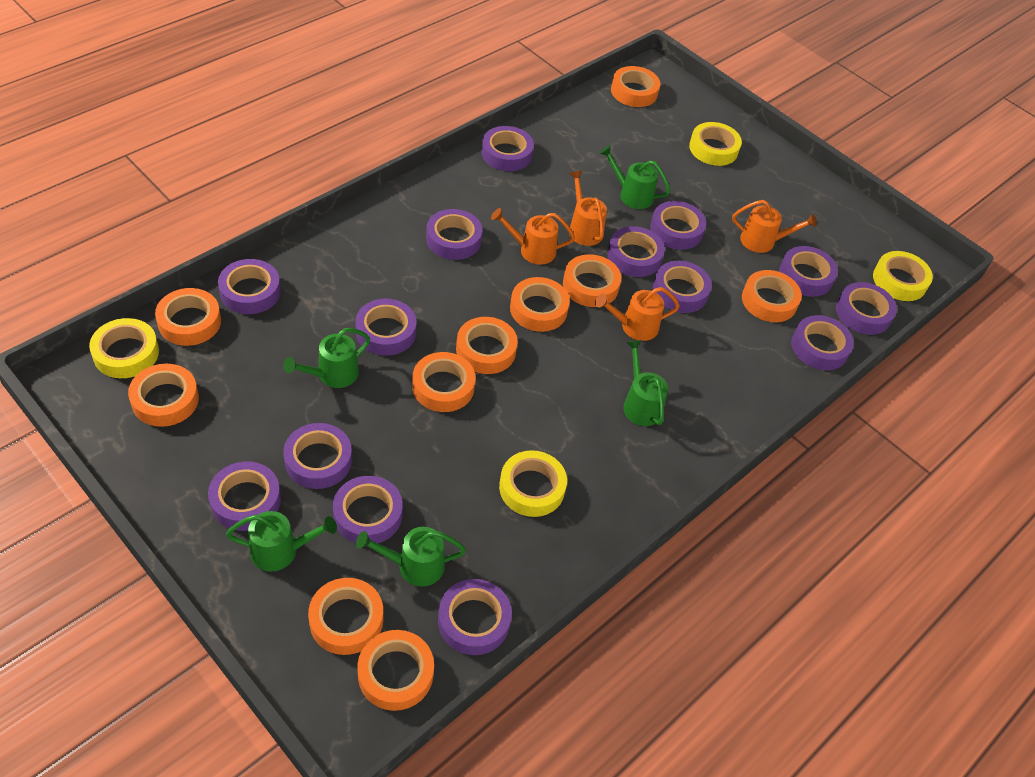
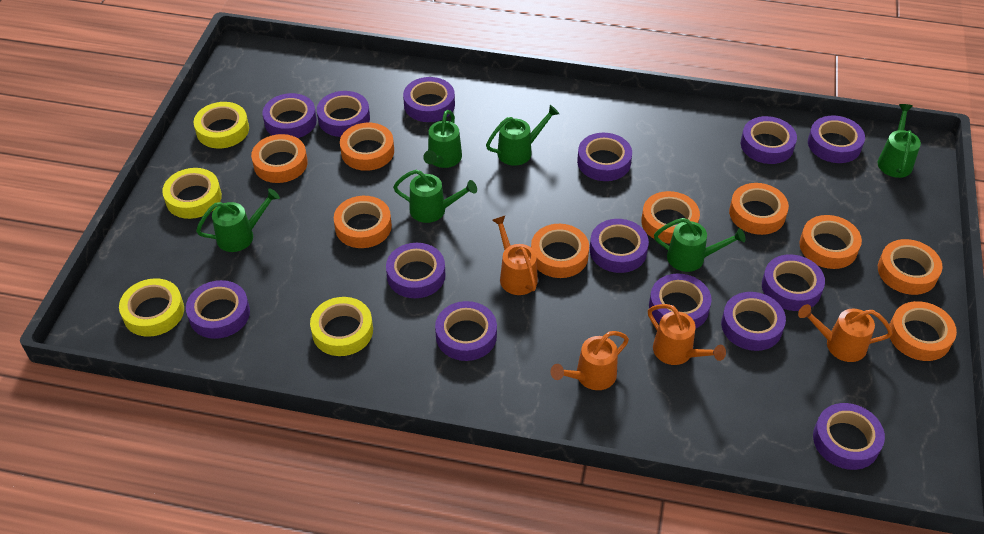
green watering can: [226,511,337,571] [283,328,370,388] [356,527,466,587] [600,145,670,209] [623,340,668,426] = 5 -> [196,188,280,252] [393,170,477,223] [423,110,462,168] [486,105,559,166] [654,218,746,272] [878,104,921,178] = 6
orange tape: [128,364,199,427] [155,288,221,346] [308,578,383,655] [358,630,434,711] [412,352,476,412] [456,317,518,374] [510,277,570,332] [563,254,621,307] [611,66,660,107] [742,270,802,322] = 10 -> [251,134,308,183] [334,196,392,248] [340,123,394,171] [531,224,589,278] [641,191,700,244] [729,183,789,235] [799,215,862,269] [878,239,942,295] [889,301,957,361] = 9

